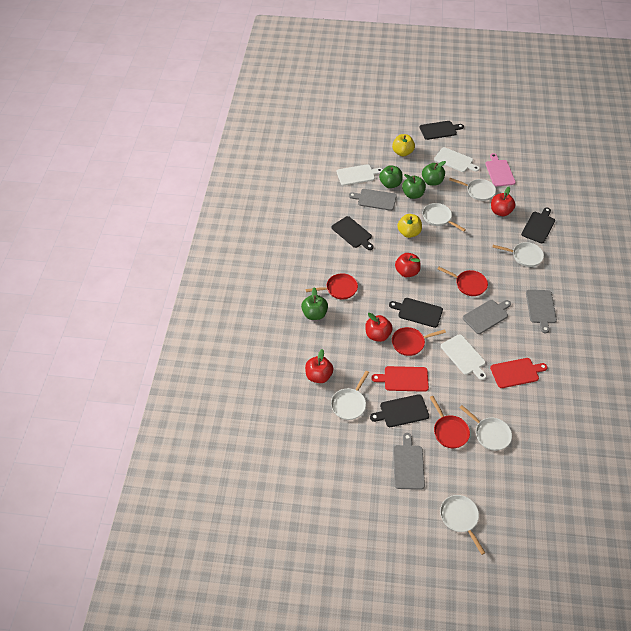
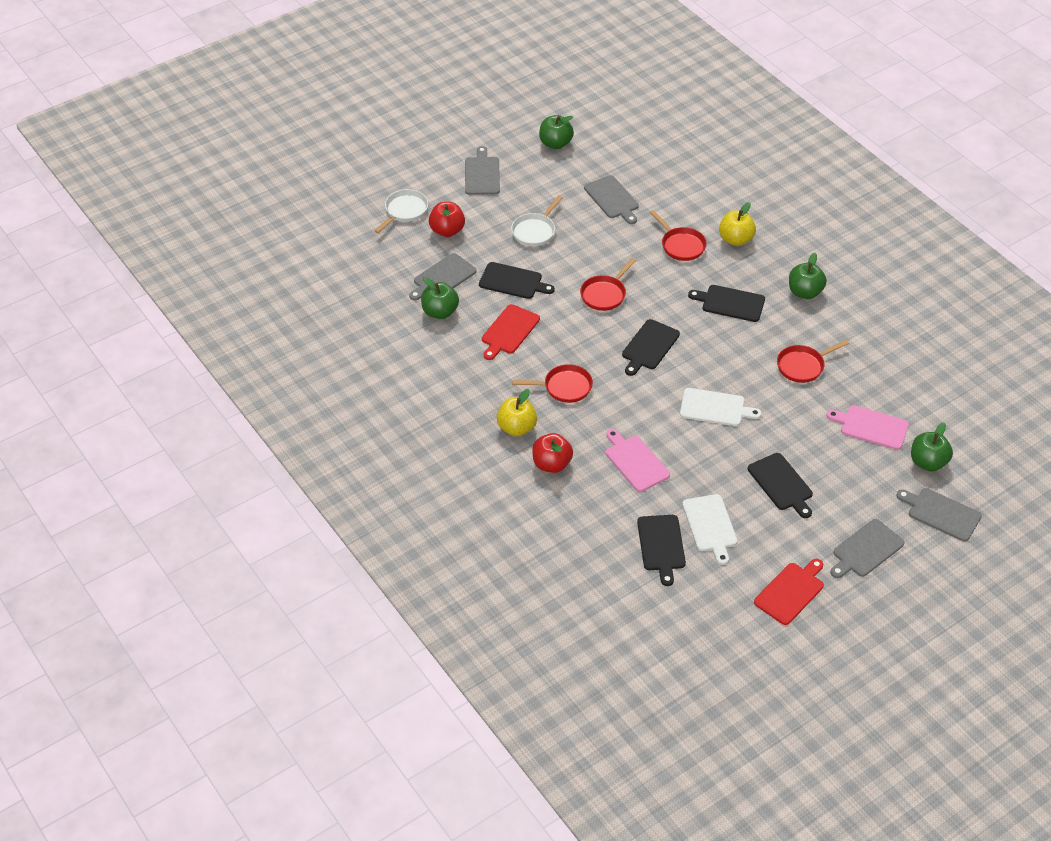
grey cutting board: [349,189,397,211] [393,433,425,490] [463,300,511,334] [526,290,557,333] = 4 -> [409,253,477,301] [465,146,500,195] [584,175,639,224] [830,519,905,578] [896,488,982,541] = 5
pink cutting board: [485,153,516,187] = 1 -> [606,429,670,492] [826,405,909,450] = 2
red apple: [305,349,333,383] [365,313,393,342] [395,253,421,277] [491,187,515,216] = 4 -> [429,202,465,237] [532,433,573,473] = 2
white cutting board: [337,164,383,186] [434,147,480,172] [441,334,486,380] = 3 -> [680,388,762,426] [682,494,737,565] = 2
white pan: [331,371,369,420] [423,203,466,232] [440,495,485,555] [449,178,496,201] [459,405,512,451] [492,242,544,267] = 6 -> [375,189,428,233] [511,195,563,246] = 2

